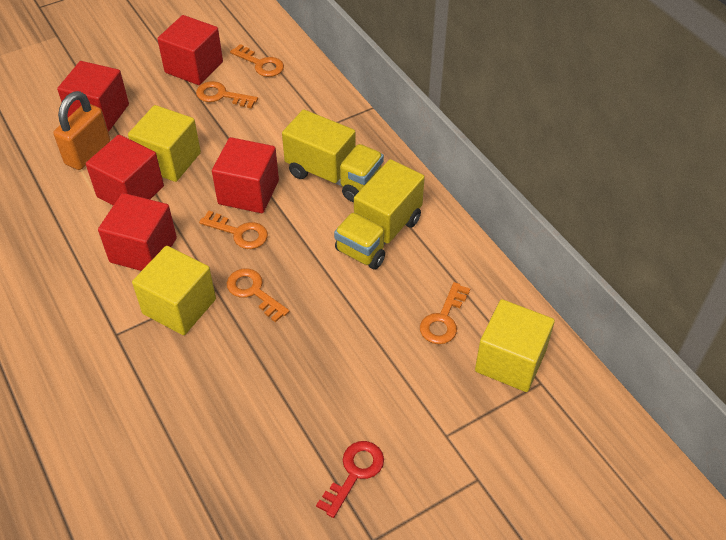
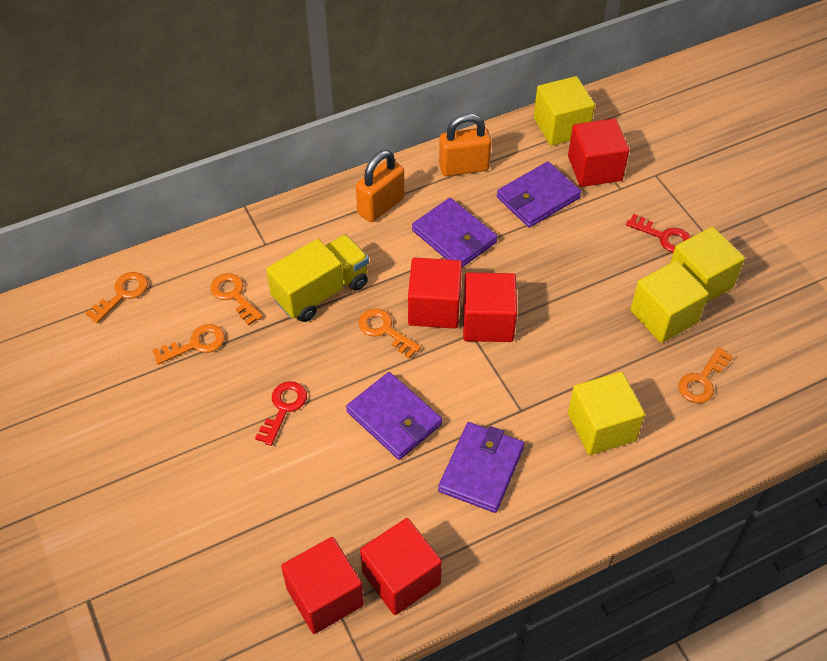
orange padlock: [53,91,110,170] = 1 -> [356,150,404,222] [439,114,491,176] = 2
purple wallet: none = 0 -> [346,372,442,460] [412,198,498,267] [438,422,524,513] [497,162,581,228] = 4
red key: [316,441,384,518] = 1 -> [255,381,307,446] [626,214,691,253] = 2
yellow cube: [128,105,201,182] [132,246,216,335] [475,299,555,392] = 3 -> [534,76,595,146] [568,372,645,455] [630,261,709,343] [671,227,745,303] = 4
yellow truck: [282,109,384,202] [334,159,425,270] = 2 -> [266,234,369,322] = 1

